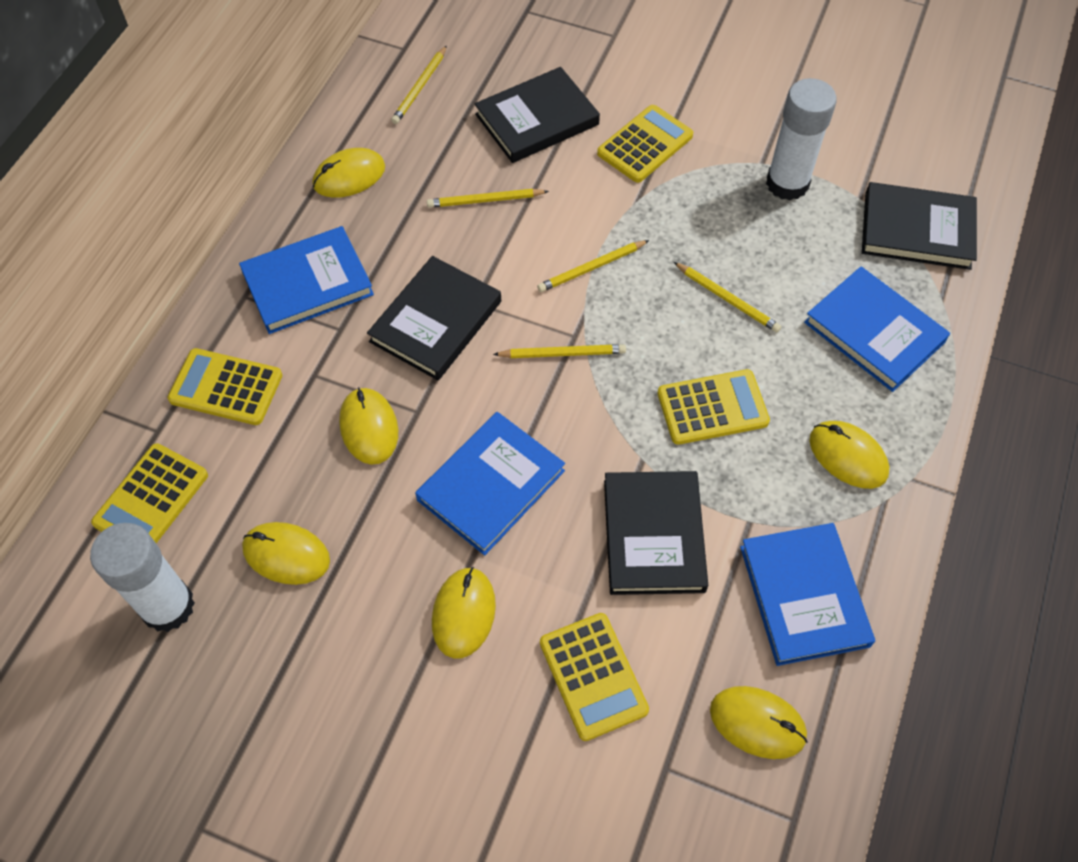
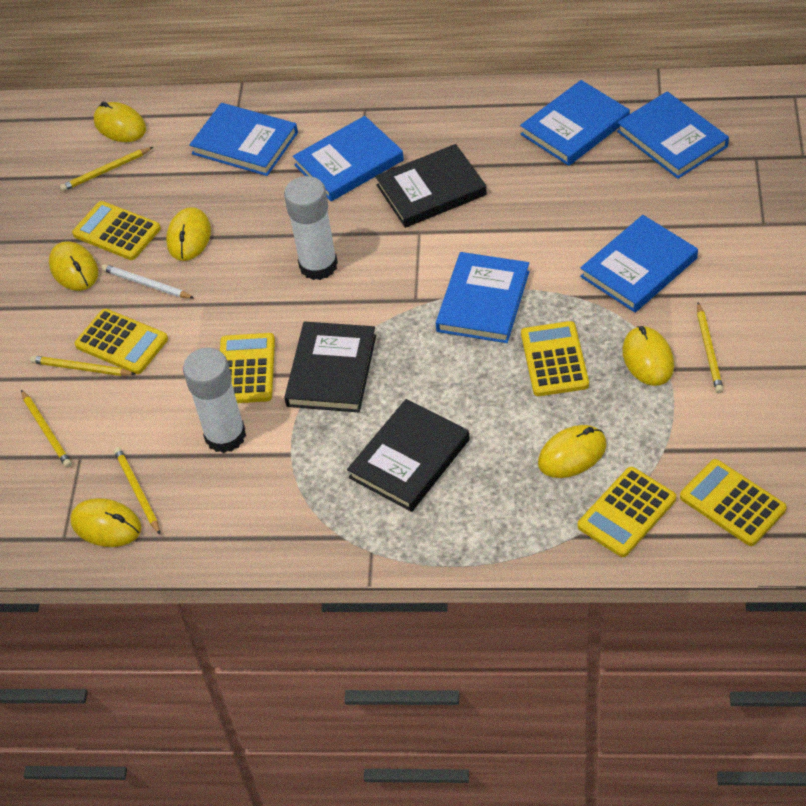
black book: [367,256,501,380] [475,67,600,163] [604,471,708,595] [862,182,977,270] = 4 -> [284,322,376,412] [347,399,470,512] [375,144,487,228] = 3
blue book: [239,226,374,334] [415,412,565,555] [740,523,875,666] [804,267,950,392] = 4 -> [189,103,298,176] [293,116,404,201] [436,252,530,343] [520,80,630,166] [580,215,698,312] [617,92,729,179] = 6
white pencil: none = 0 -> [102,264,194,299] = 1
yellow calculator: [91,443,208,543] [167,348,282,425] [540,613,649,741] [597,105,693,183] [658,369,770,445] = 5 -> [72,201,161,260] [74,309,168,374] [220,333,275,403] [521,321,589,396] [578,467,676,557] [680,459,787,546] = 6

